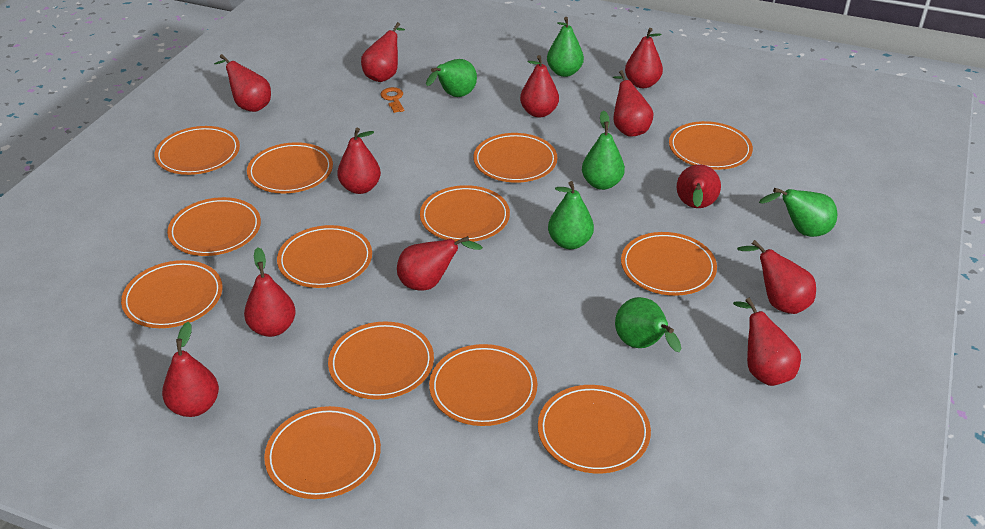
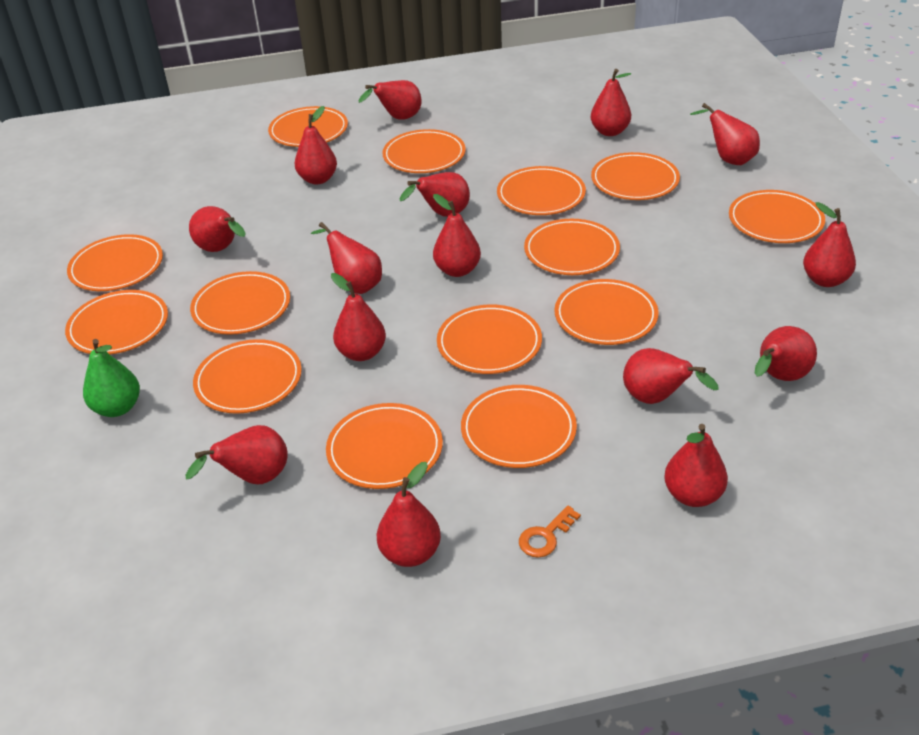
green pear: [426,59,477,97] [547,17,584,77] [548,181,594,249] [582,110,625,190] [615,297,681,352] [759,188,837,237] = 6 -> [83,339,140,417] = 1
orange plate: [121,260,223,328] [155,126,240,175] [167,197,261,256] [247,142,333,193] [264,406,381,499] [277,225,372,288] [328,321,434,400] [420,185,510,242] [429,344,537,426] [474,133,558,183] [538,385,651,473] [621,232,717,296] [669,121,753,170] = 13 -> [65,290,168,354] [67,234,163,291] [190,271,290,335] [193,339,302,414] [268,106,348,147] [326,403,443,489] [382,129,466,173] [437,304,542,374] [461,385,577,468] [497,166,586,215] [524,219,620,275] [554,279,659,345] [591,152,680,200] [729,190,825,243] = 14
red pear: [162,322,219,417] [214,54,271,112] [244,247,296,337] [337,128,381,194] [361,22,405,82] [397,236,483,290] [520,55,559,118] [613,70,653,137] [625,28,663,88] [677,165,721,208] [733,298,801,386] [737,240,816,314] = 12 -> [186,425,288,484] [189,206,246,252] [295,106,337,185] [311,222,382,294] [331,273,386,361] [359,80,422,120] [377,462,441,567] [400,172,470,217] [433,194,481,277] [591,69,631,136] [623,348,719,404] [664,424,728,507] [690,103,760,165] [755,326,817,381] [803,202,856,287] = 15

